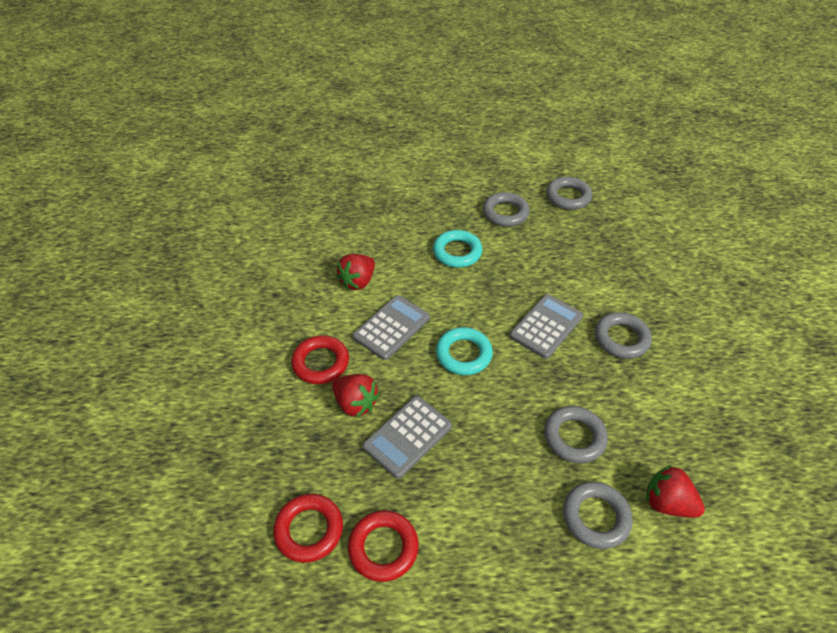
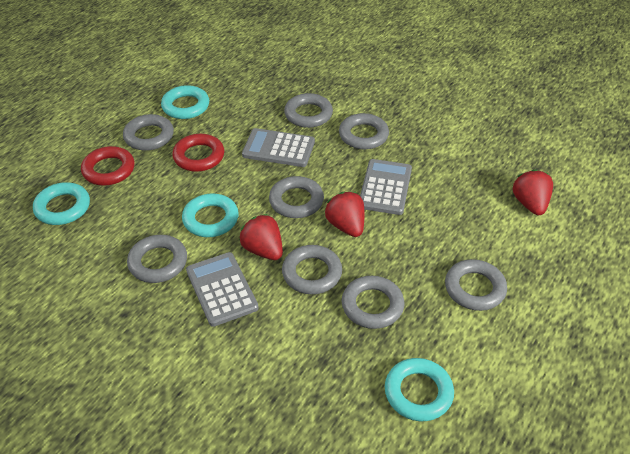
grey ring: [483,192,530,227] [544,406,608,463] [546,177,592,210] [563,482,632,549] [595,312,652,359] = 5 -> [123,114,174,151] [127,235,187,283] [269,176,324,218] [282,245,342,294] [284,93,333,128] [339,113,389,149] [342,276,404,329] [445,259,507,311] = 8
red ring: [273,494,343,563] [291,335,349,384] [348,510,419,582] = 3 -> [81,146,135,186] [172,134,224,172] = 2
turquoise ring: [433,230,482,268] [436,327,493,375] = 2 -> [33,182,90,225] [161,85,209,119] [182,194,239,237] [385,358,454,421] = 4

